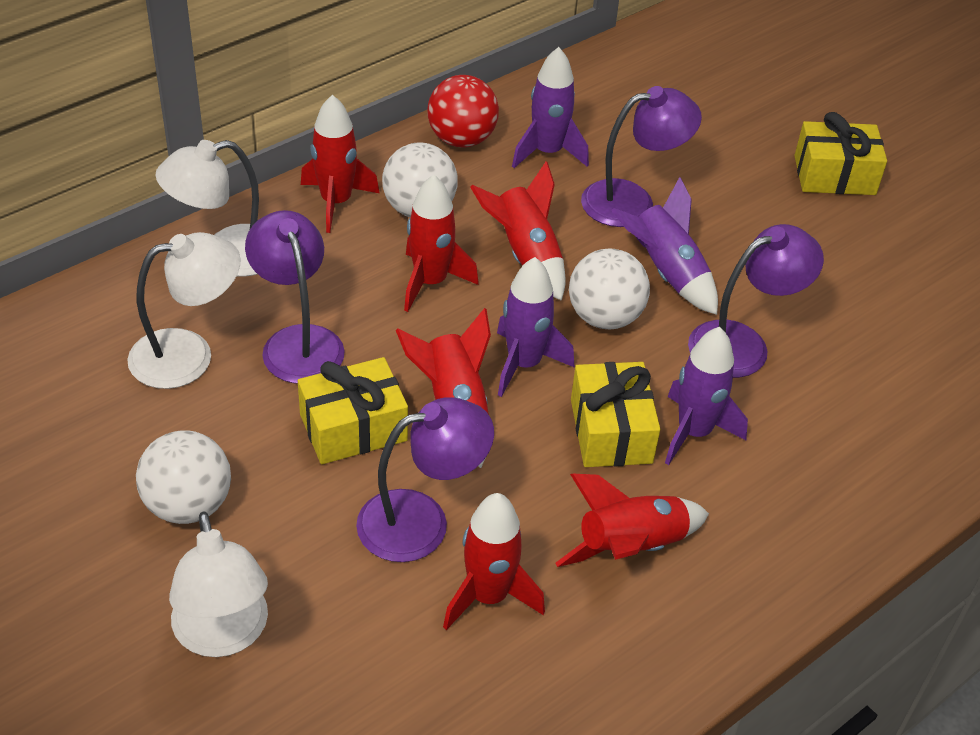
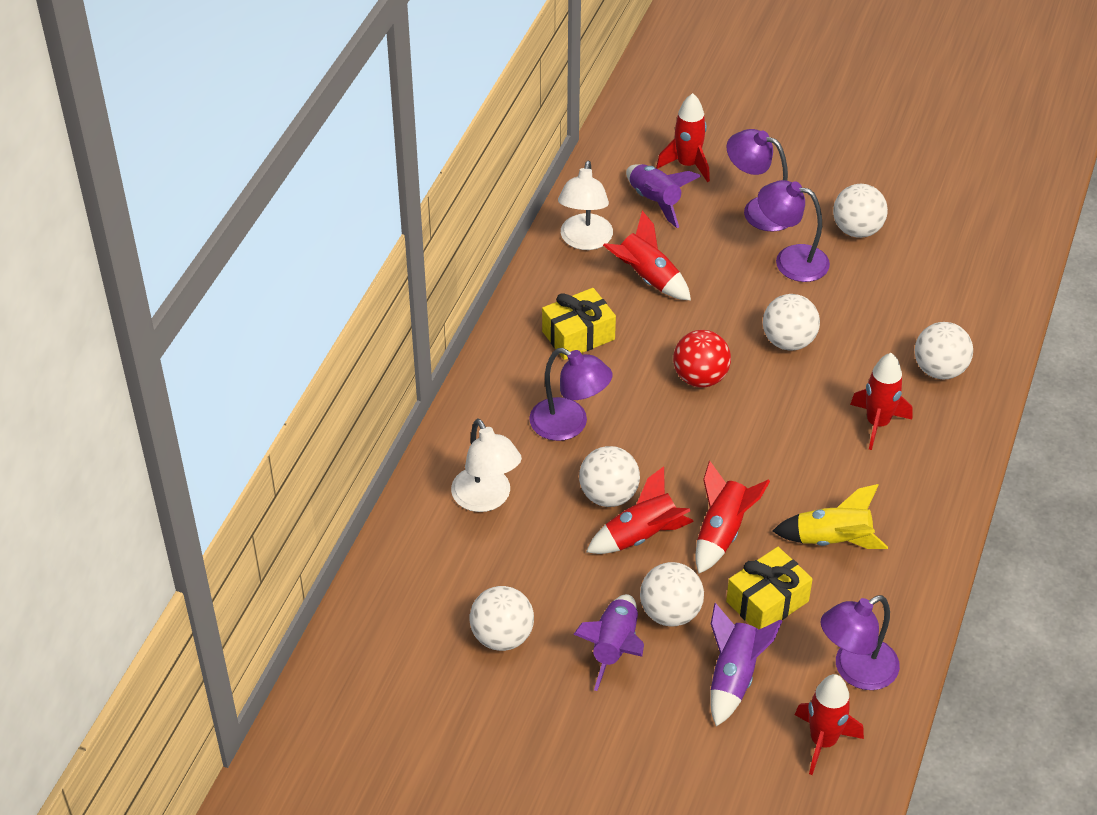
purple rocket: [497,257,575,397] [512,47,589,168] [611,177,718,315] [665,327,748,465] = 4 -> [574,594,644,691] [626,164,701,228] [710,603,782,726] = 3
white ball: [136,430,231,524] [382,142,458,218] [569,249,650,329] = 3 -> [470,586,534,651] [579,446,640,507] [640,562,704,627] [763,294,820,350] [833,184,888,238] [915,322,973,379] = 6
white lamp: [127,232,241,389] [155,140,259,277] [169,512,268,657] = 3 -> [451,419,522,512] [558,160,613,250] = 2
yellow gift: [298,357,408,464] [571,362,660,467] [794,112,887,195] = 3 -> [542,288,616,360] [726,547,813,630] = 2
yellow rocket: none = 0 -> [772,484,888,549] = 1

